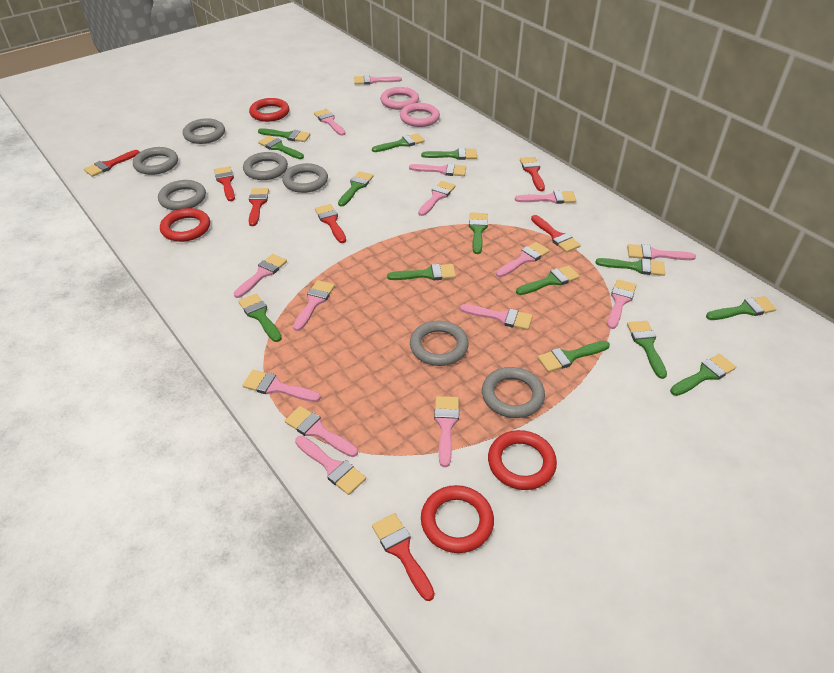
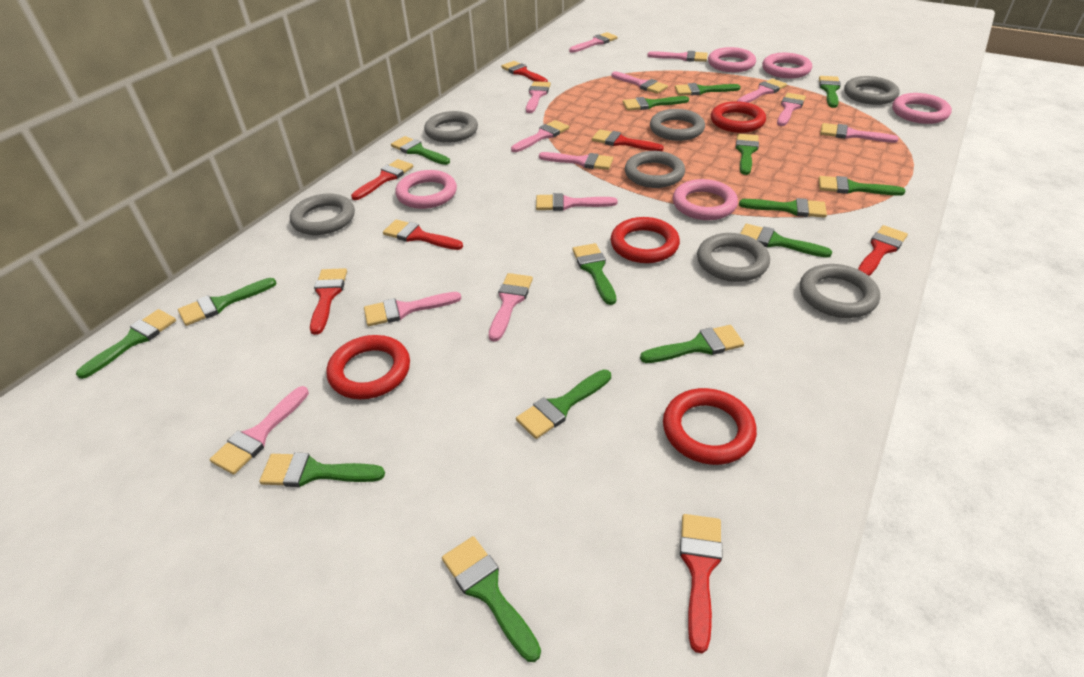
green brush: [238,294,282,342] [258,128,311,142] [258,136,304,159] [338,171,374,207] [372,133,425,152] [387,264,456,280] [421,148,477,160] [469,212,488,254] [516,265,580,295] [538,341,610,372] [596,258,665,276] [627,321,667,379] [670,354,736,396] [706,296,776,320] = 14 -> [76,309,176,379] [178,278,276,326] [259,453,385,487] [391,136,450,165] [442,536,541,662] [516,369,611,439] [572,243,616,305] [623,96,689,111] [640,325,744,363] [675,83,741,95] [736,134,759,175] [739,198,827,218] [740,224,832,258] [819,76,841,108] [819,176,905,196] = 15
pink brush: [234,254,287,298] [242,370,321,402] [285,406,358,457] [293,280,335,331] [295,436,366,495] [314,109,345,136] [354,75,402,85] [409,163,466,176] [418,181,456,216] [434,396,459,467] [460,304,533,330] [496,242,550,277] [515,190,576,204] [607,279,636,329] [627,244,696,260] = 15 -> [210,386,309,475] [364,292,461,326] [489,273,533,342] [511,120,569,152] [526,81,551,113] [536,193,618,211] [539,152,613,170] [569,32,617,53] [611,71,668,94] [647,51,708,62] [737,79,787,103] [777,93,806,126] [820,123,899,143] = 13
pink ring: [380,87,419,110] [400,103,440,127] = 2 -> [395,170,457,209] [673,179,738,220] [708,47,756,72] [762,53,812,78] [892,93,952,124] = 5

